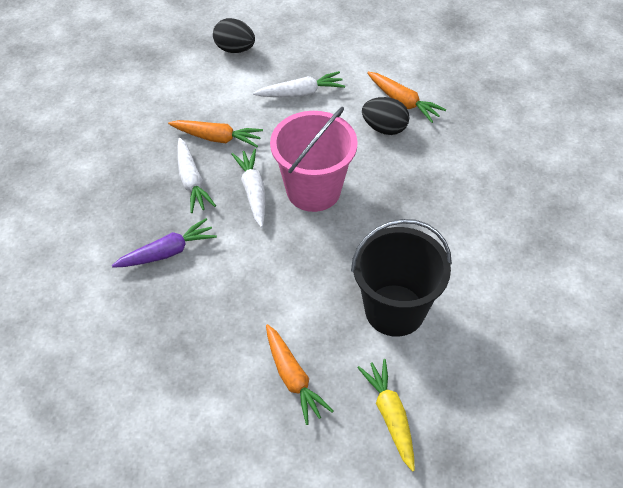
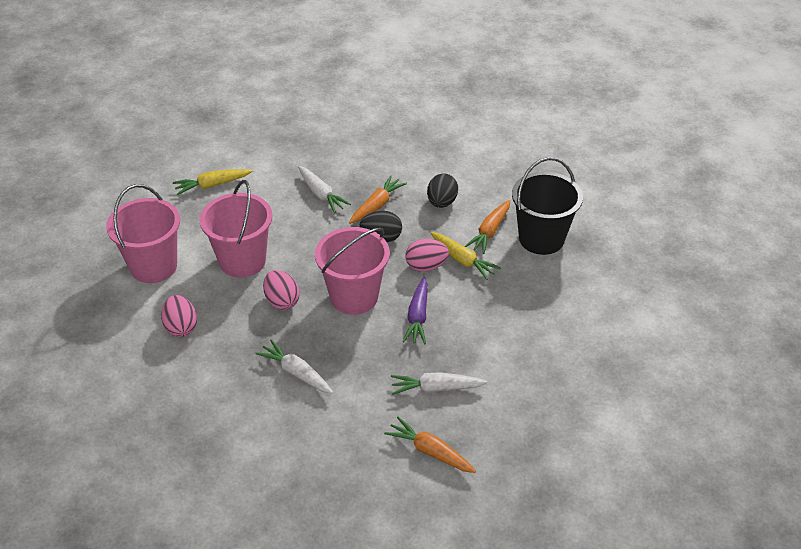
pink bucket: [270,107,358,212] = 1 -> [106,184,180,283] [200,180,272,278] [315,227,390,315] = 3
pink egg: none = 0 -> [161,295,197,337] [263,270,299,310] [405,239,449,272] = 3
yellow carrot: [357,359,415,472] = 1 -> [173,169,253,195] [431,232,501,280] = 2

